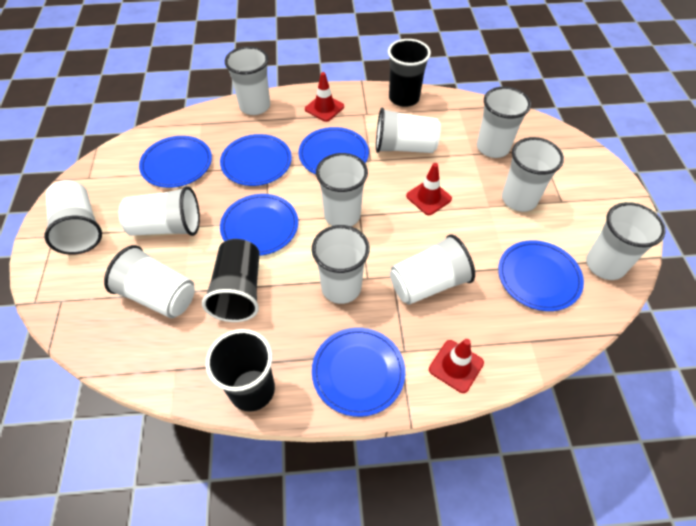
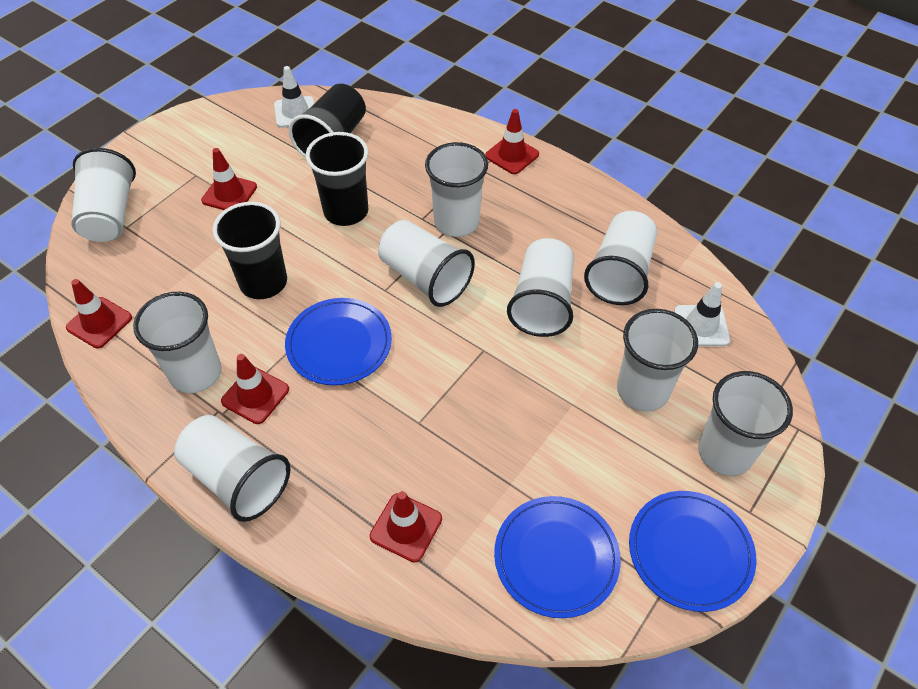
blue plate: [139,136,212,188] [220,134,292,186] [220,194,298,256] [299,127,369,174] [312,328,405,417] [498,240,584,311] = 6 -> [285,298,392,385] [494,496,621,618] [629,491,756,612] = 3
red traffic cone: [305,72,344,122] [406,163,452,215] [429,339,484,393] = 3 -> [66,279,132,348] [201,148,257,210] [221,354,289,424] [370,491,442,562] [485,109,539,174] = 5
white cup: [45,180,102,255] [104,245,195,318] [119,186,200,236] [225,46,270,115] [312,225,370,304] [316,153,368,226] [376,108,441,153] [390,234,475,305] [477,86,531,158] [502,137,564,212] [586,202,666,280] = 11 -> [71,148,136,242] [133,292,221,393] [174,415,290,522] [378,220,475,307] [425,142,488,237] [507,238,574,337] [584,211,657,305] [617,309,698,411] [698,371,793,476] = 9
white traffic cone: none = 0 -> [274,66,315,128] [674,282,730,346] = 2

